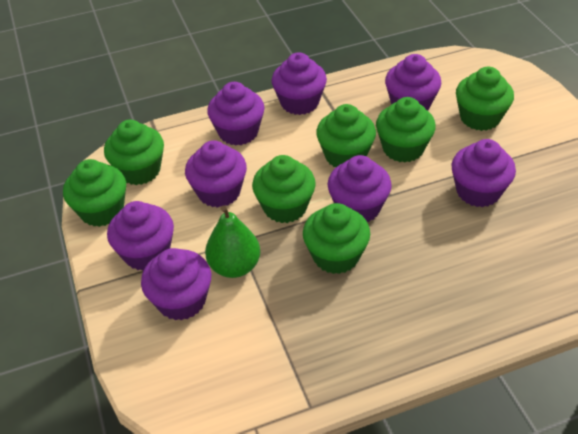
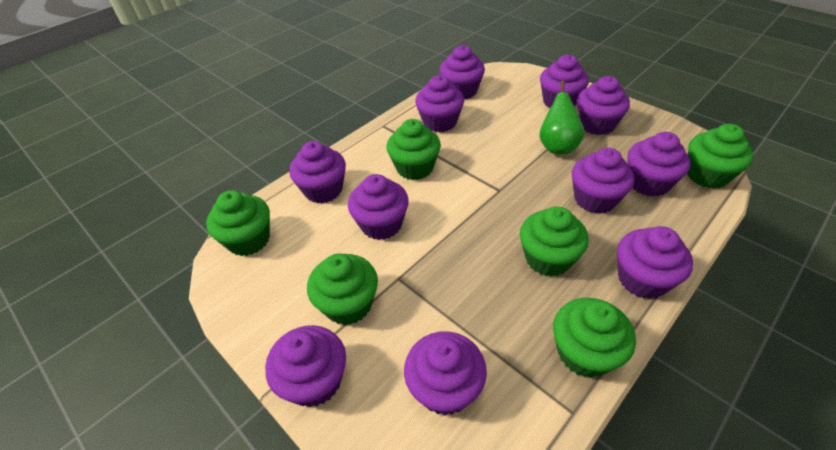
green cupcake: [63,159,126,227] [104,120,164,185] [252,155,316,223] [303,203,370,274] [316,104,376,167] [376,97,436,163] [456,66,514,131] = 7 -> [206,190,270,256] [307,253,378,325] [387,119,441,180] [520,206,589,277] [553,298,636,378] [687,124,754,189] = 6
purple cupcake: [107,201,174,271] [141,248,211,321] [185,140,247,208] [207,82,265,145] [272,52,327,115] [327,155,392,222] [385,54,442,111] [451,139,516,207] = 8 -> [265,325,346,407] [289,141,346,203] [348,174,409,240] [404,331,487,415] [415,75,464,133] [439,45,485,99] [540,55,589,108] [572,148,634,214] [577,76,630,135] [617,226,693,299] [627,132,691,197] = 11

